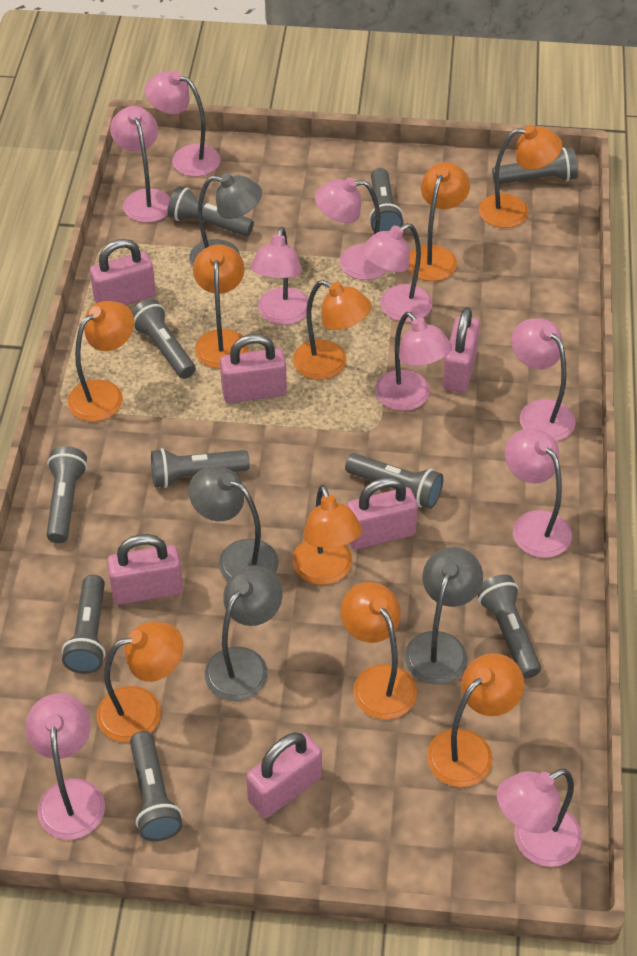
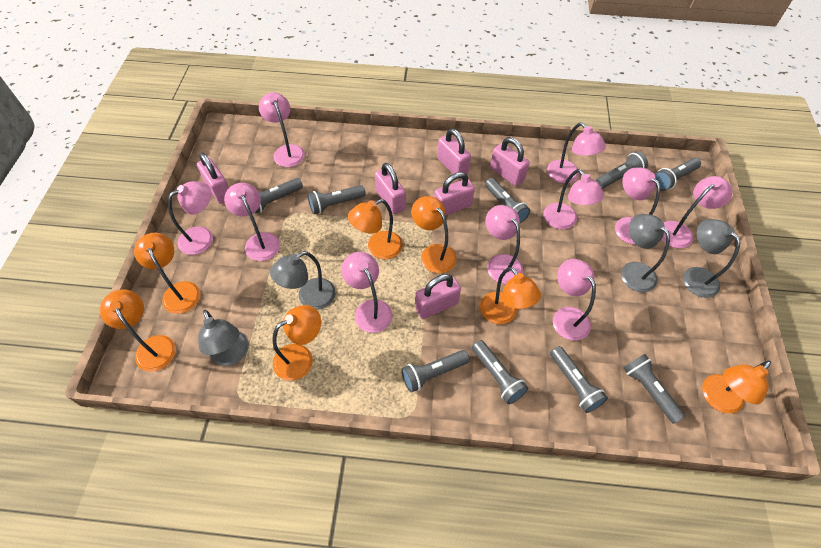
grey flashlight: [46,446,87,543] [62,575,106,674] [130,731,183,841] [131,299,196,379] [151,448,250,488] [168,186,254,237] [345,453,443,509] [369,168,404,232] [477,574,541,679] [492,147,578,184] = 10 -> [254,178,303,214] [308,185,366,214] [401,350,470,393] [472,340,528,404] [485,178,530,223] [550,346,608,413] [596,151,648,189] [623,354,685,424] [655,158,701,191] = 9
orange lamp: [67,301,134,422] [96,622,183,742] [193,244,249,369] [292,280,372,380] [292,485,362,585] [340,582,417,720] [408,162,470,281] [427,653,524,787] [479,125,562,228] = 9 -> [100,289,176,372] [134,233,200,314] [273,305,321,381] [348,199,403,259] [411,196,456,273] [480,267,541,324] [702,361,771,413] = 7

